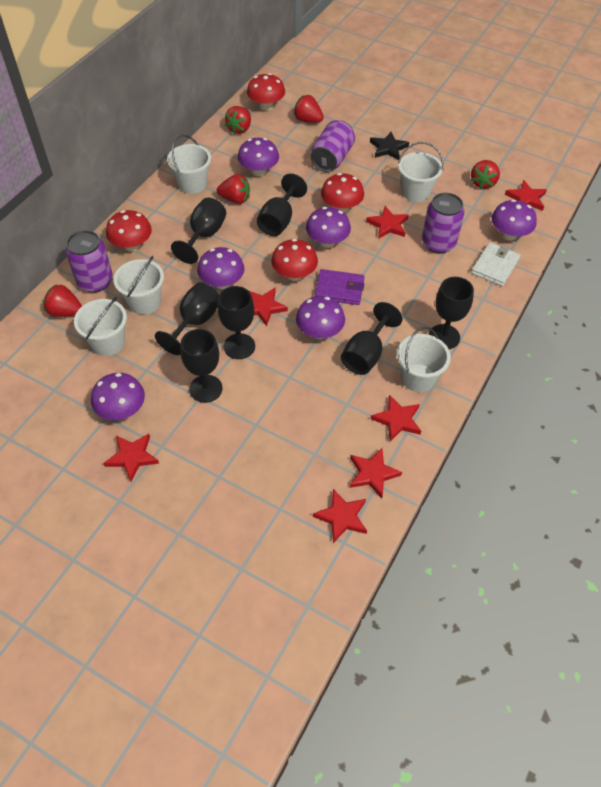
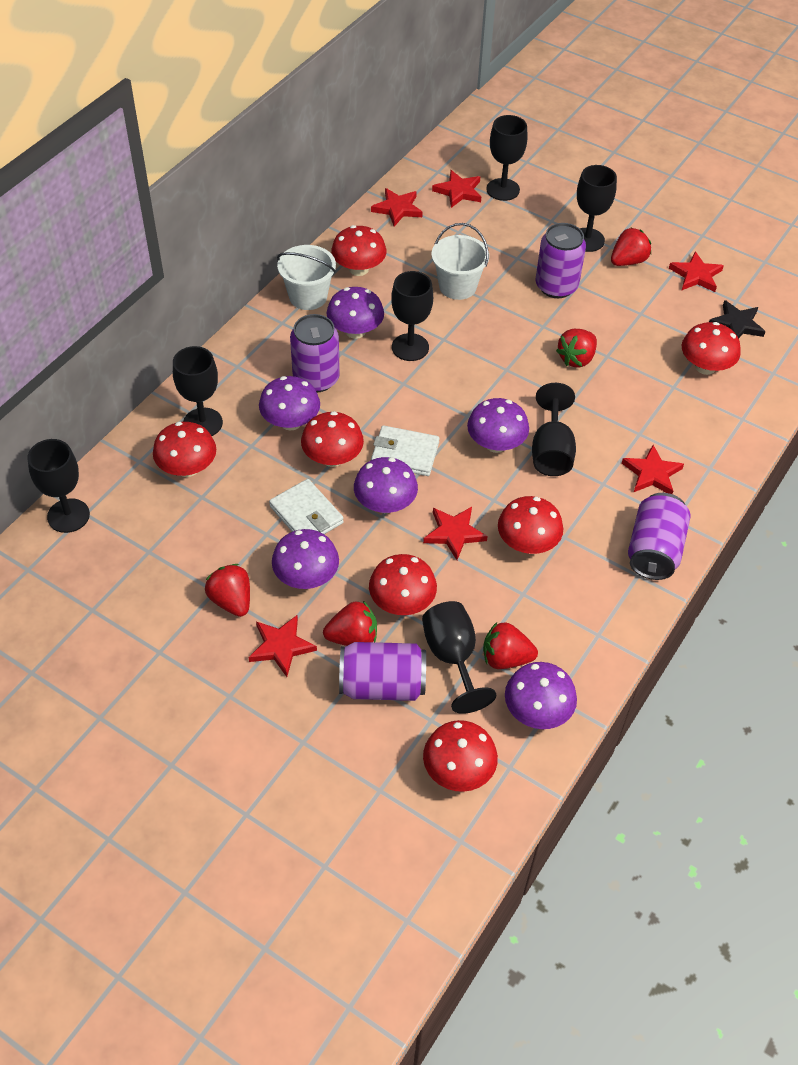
purple can: [65,230,113,293] [311,120,355,172] [422,193,465,254] = 3 -> [290,314,340,392] [339,642,426,701] [535,223,586,298] [628,493,690,580] = 4
purple wallet: [315,269,364,305] = 1 -> none = 0
red mushroom: [106,210,152,251] [247,73,285,111] [271,239,318,281] [321,173,364,213] = 4 -> [153,422,216,477] [301,411,364,467] [331,225,387,276] [369,554,437,615] [423,720,498,792] [498,496,563,554] [681,322,741,375] = 7
red star: [103,434,159,482] [248,288,288,326] [313,489,367,543] [350,448,402,499] [366,206,409,239] [371,395,421,442] [505,180,547,211] = 7 -> [249,615,317,677] [371,188,423,227] [423,507,488,560] [432,170,481,208] [622,445,684,494] [669,251,724,292] = 6
white bucket: [74,297,127,356] [113,256,164,314] [167,134,211,194] [397,327,451,392] [398,142,444,202] = 5 -> [277,245,336,310] [431,223,489,300] = 2
white wallet: [471,242,521,286] = 1 -> [269,479,344,534] [371,425,440,476] = 2

